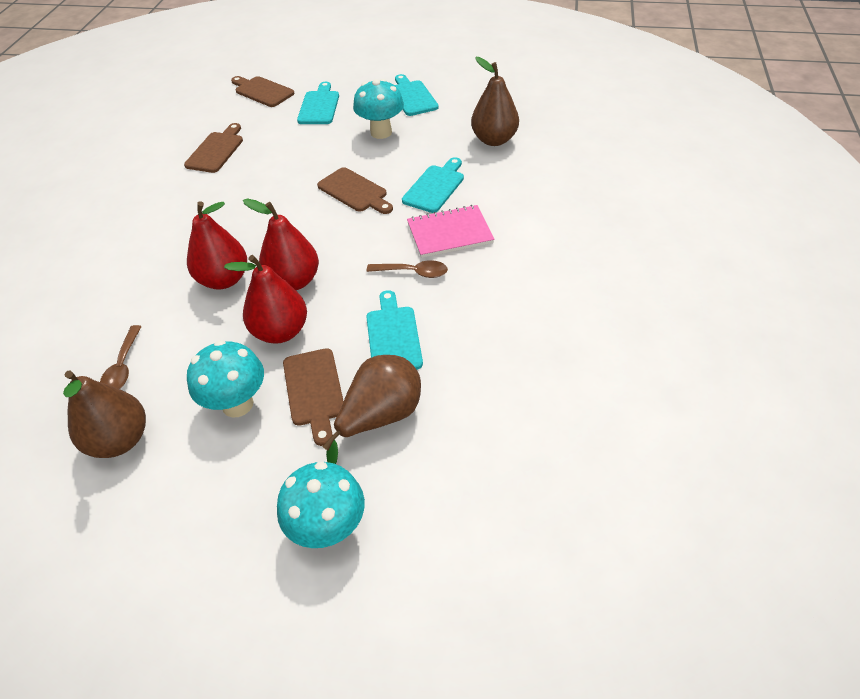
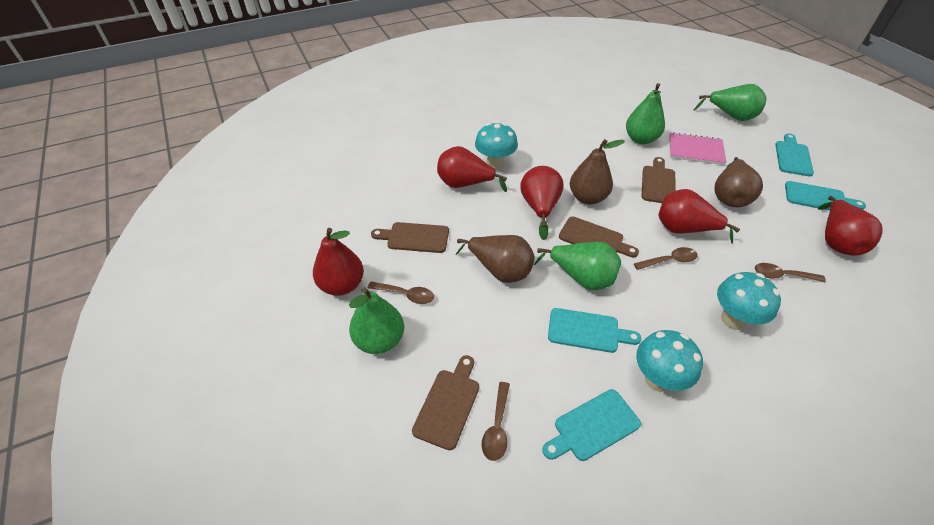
brown spoon: [100,325,142,389] [367,260,448,278] = 2 -> [368,281,434,304] [482,382,510,461] [634,247,698,270] [755,263,826,282] = 4
green pear: none = 0 -> [349,287,404,354] [534,242,621,290] [626,83,665,144] [693,84,767,121] = 4
red pear: [187,201,247,290] [224,255,307,343] [243,198,319,290] = 3 -> [313,228,364,296] [437,146,507,192] [520,166,564,240] [659,189,740,243] [818,196,882,255] = 5

